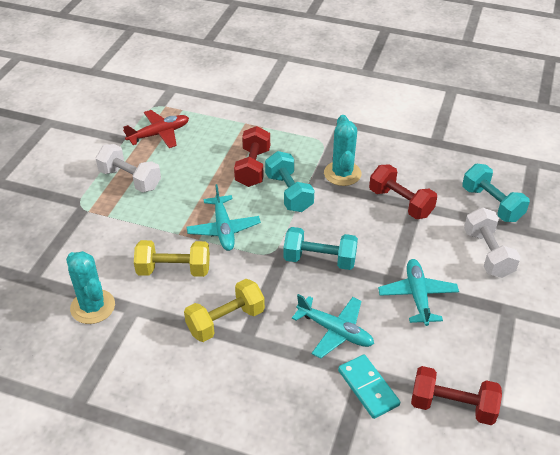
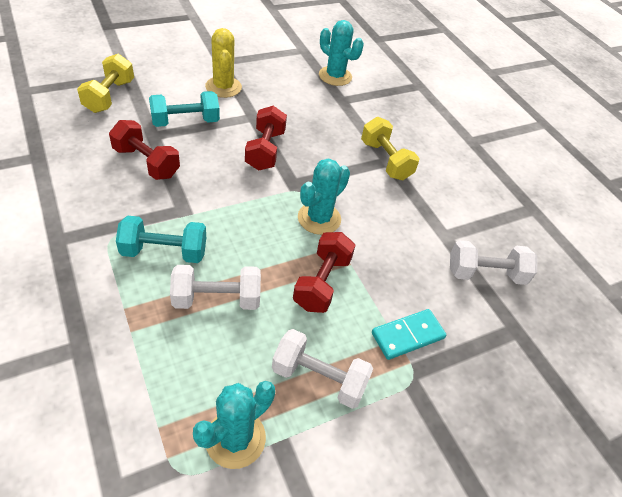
red plane: [123,110,189,148] = 1 -> none = 0
turquoise cactus: [66,251,115,324] [324,115,361,186] = 2 -> [193,381,275,469] [298,158,350,235] [319,20,364,86] = 3
turquoise dumbbell: [265,151,314,212] [283,227,358,270] [462,164,530,222] = 3 -> [116,216,206,263] [149,91,220,127] = 2
turquoise plane: [186,184,261,251] [292,294,374,359] [378,259,459,326] = 3 -> none = 0
white dumbbell: [95,144,161,192] [464,207,521,278] = 2 -> [170,265,261,310] [272,329,373,409] [450,240,537,285] = 3
yellow cactus: none = 0 -> [205,28,242,98] = 1

